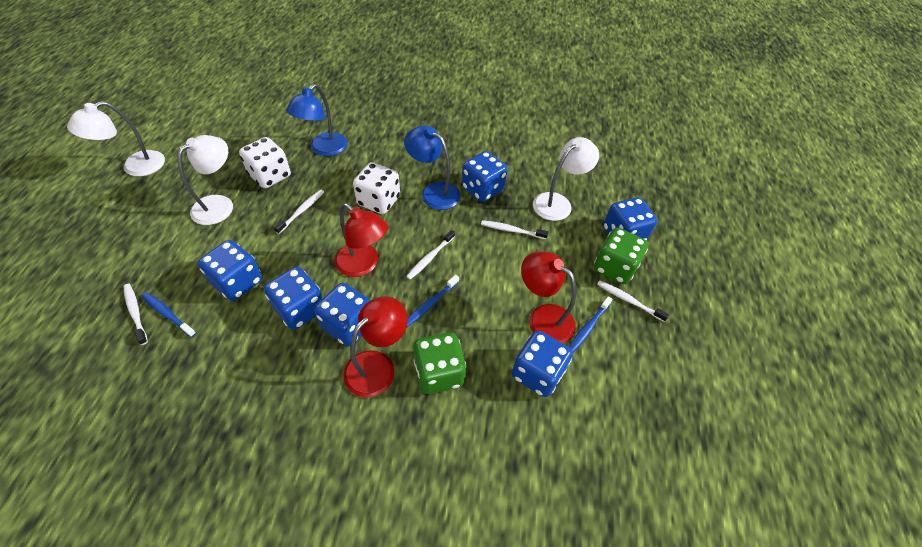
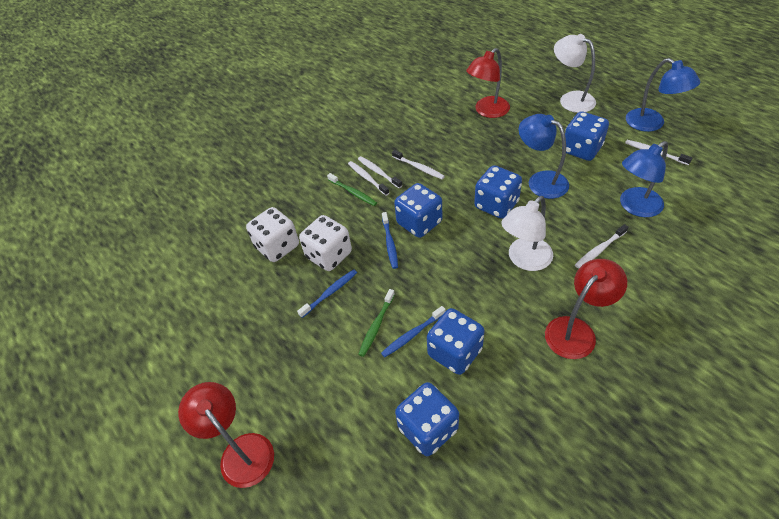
blue dice: [198,240,262,301] [264,267,323,330] [314,283,370,346] [462,151,508,202] [512,330,573,397] [603,197,657,241] = 6 -> [394,183,442,238] [395,382,459,456] [427,308,484,375] [474,165,522,219] [565,111,609,161] = 5
blue lamp: [286,84,347,156] [404,125,460,210] = 2 -> [519,114,569,199] [620,141,668,217] [626,58,700,132] = 3
green dice: [413,332,466,394] [594,228,648,284] = 2 -> none = 0
green toothbrush: none = 0 -> [327,173,377,206] [358,289,395,357] = 2
white lamp: [67,101,165,176] [177,135,233,225] [533,137,599,221] = 3 -> [501,196,553,271] [554,34,596,113] = 2

